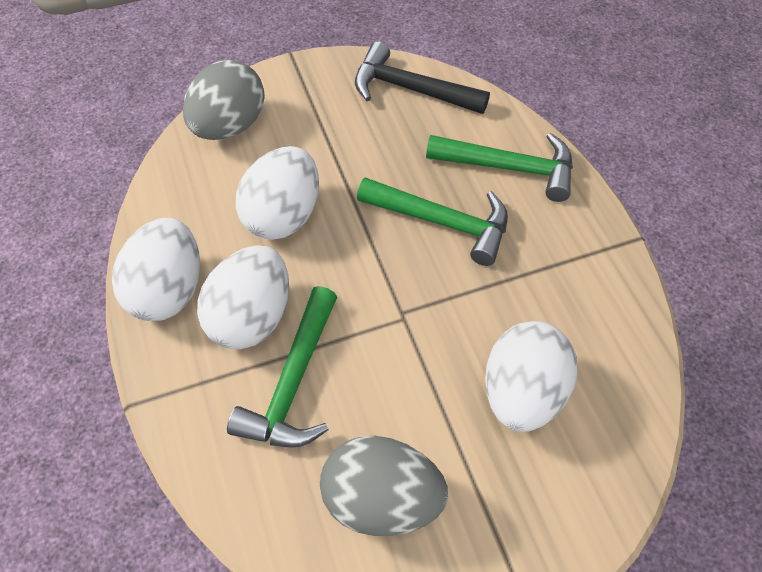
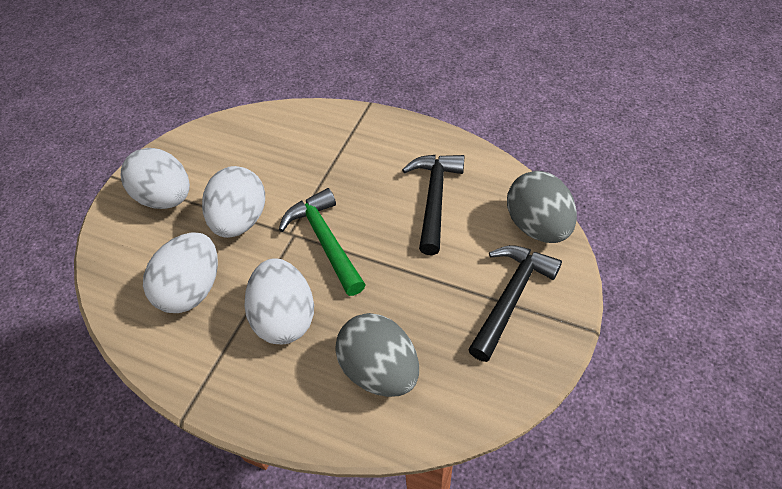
black hammer: [355,41,490,114] = 1 -> [402,155,465,255] [468,245,562,362] = 2
green hammer: [227,286,337,448] [357,177,508,266] [426,133,573,202] = 3 -> [279,188,366,296] = 1

